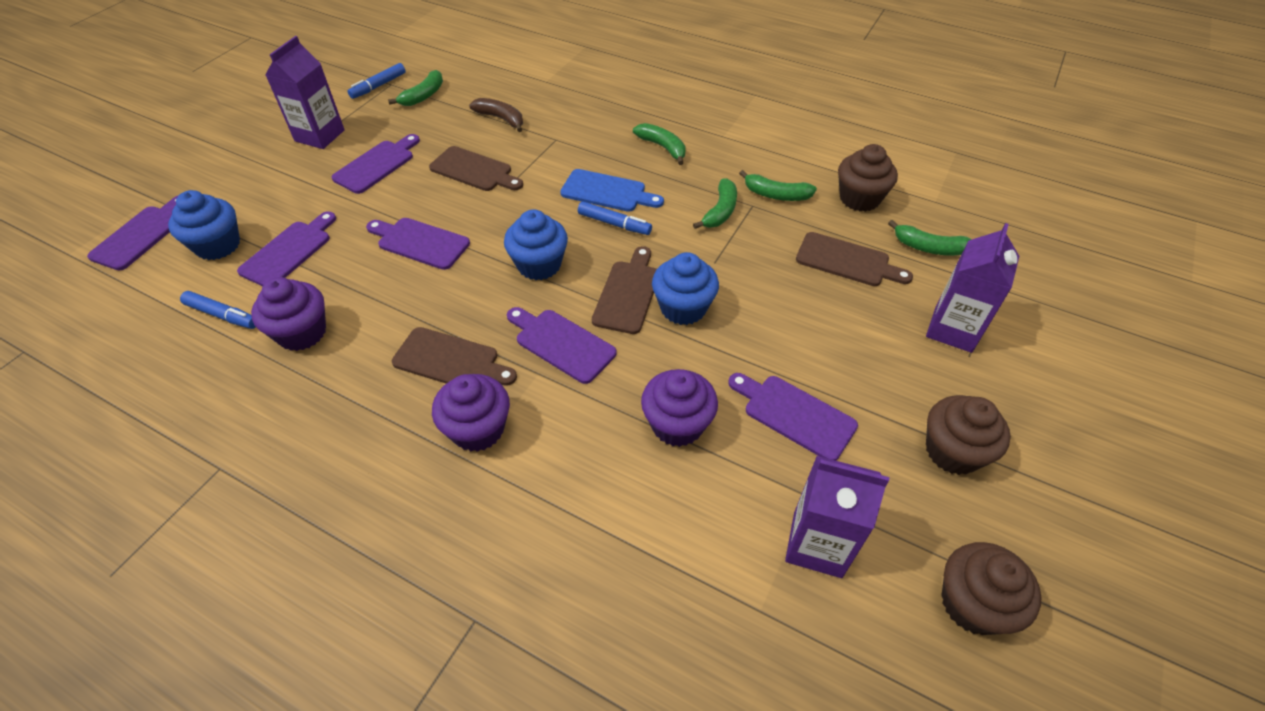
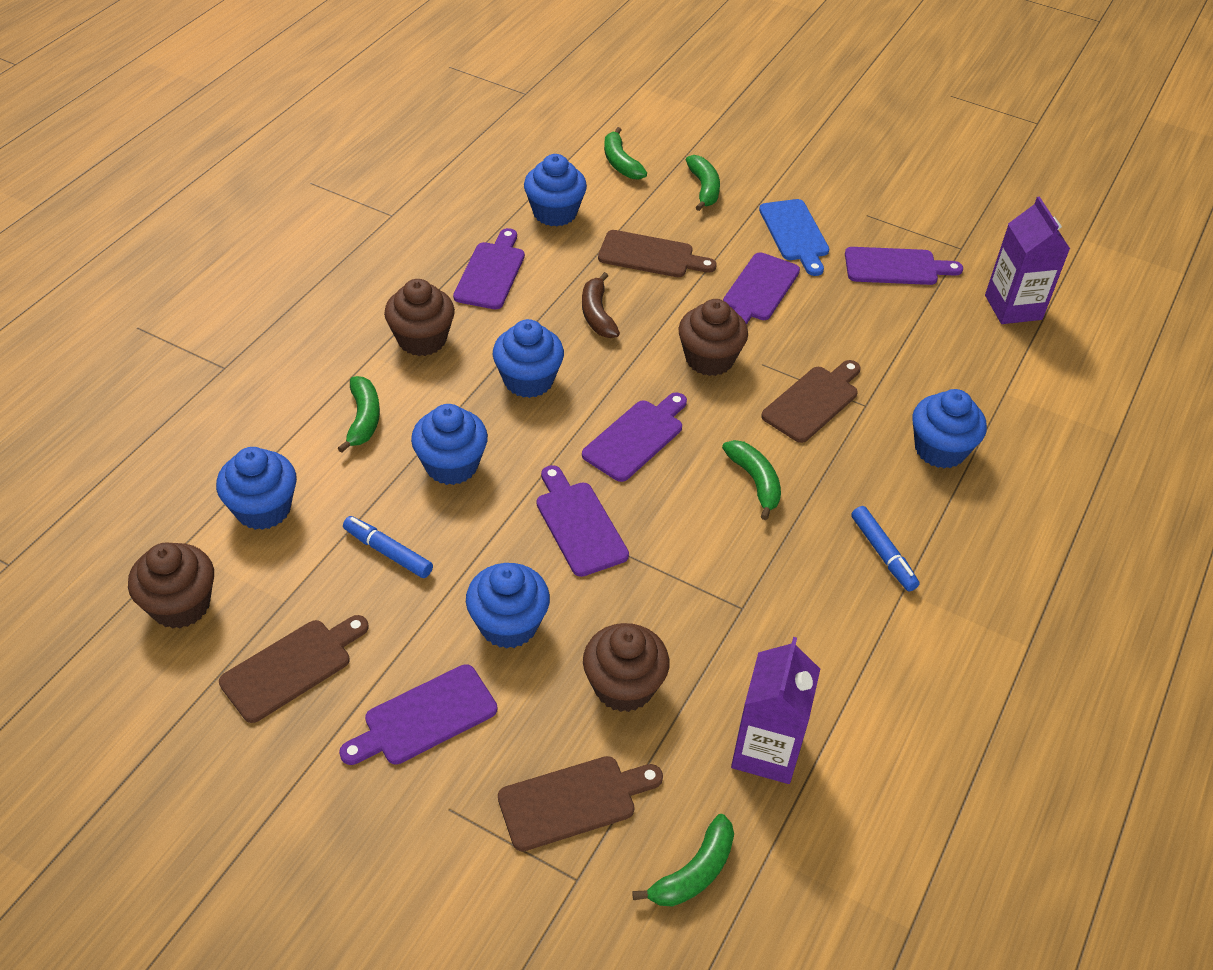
blue cupcake: [168,190,240,260] [504,209,568,280] [652,252,719,325] = 3 -> [216,447,297,530] [411,404,488,485] [466,563,550,649] [493,319,564,398] [524,154,587,227] [912,389,987,469] = 6
blue marker: [180,291,255,329] [347,63,406,99] [578,201,652,235] = 3 -> [343,516,433,578] [851,506,920,591] = 2
brown cupcake: [838,144,898,212] [926,395,1011,475] [941,542,1042,635] = 3 -> [128,542,214,629] [384,279,455,356] [583,623,669,712] [678,299,748,376] = 4
purple carton: [265,36,345,149] [785,456,889,578] [926,223,1019,353] = 3 -> [731,637,820,784] [985,197,1070,324] = 2
purple cupcake: [251,277,326,351] [432,374,510,452] [641,369,718,447] = 3 -> none = 0

